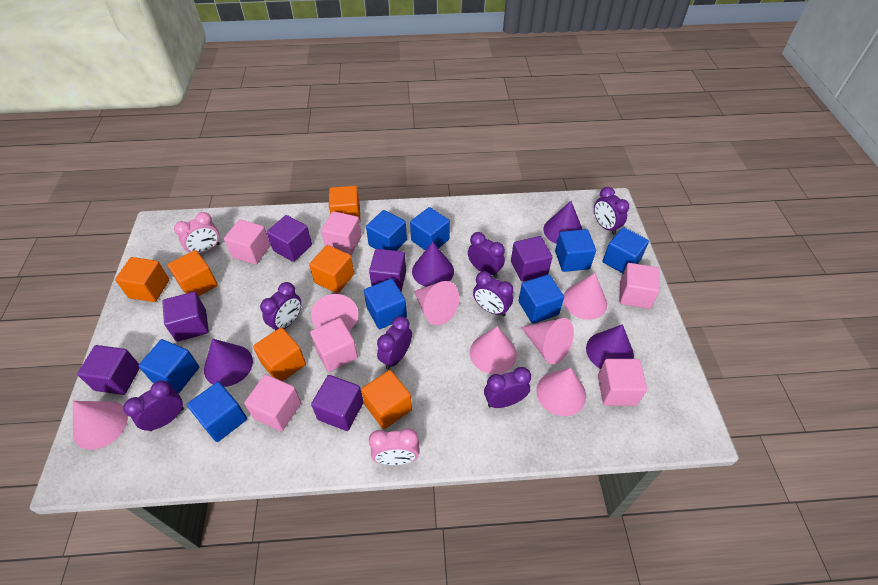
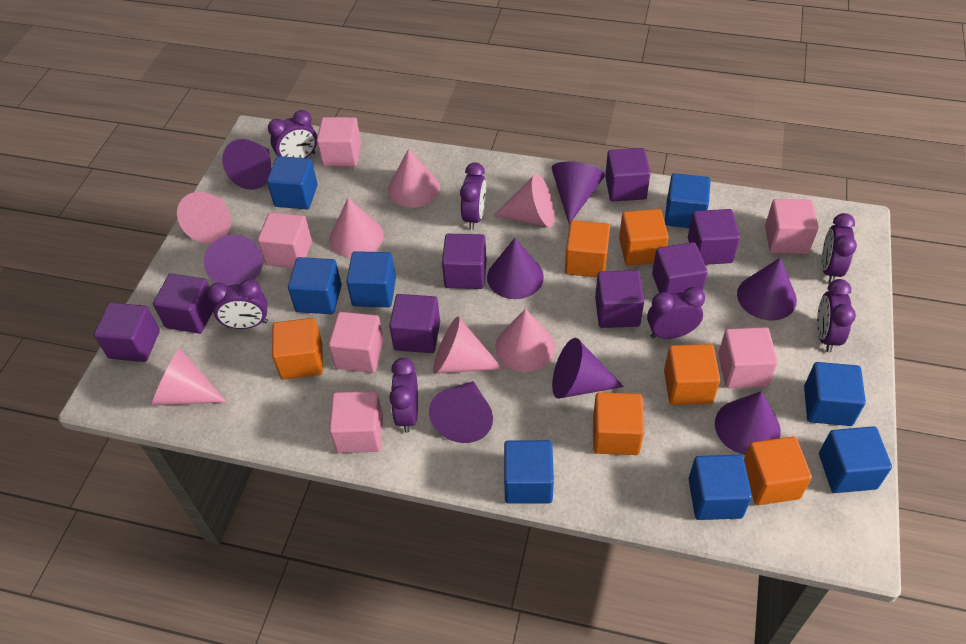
pink clock: [174,212,220,254] [369,428,420,465] = 2 -> none = 0
purple cone: [204,339,253,387] [412,242,454,287] [543,201,583,244] [586,324,634,369] = 4 -> [204,235,263,286] [222,139,271,190] [429,381,493,443] [487,238,544,299] [552,161,605,224] [552,338,624,399] [715,391,781,455] [737,258,797,320] = 8
purple cube: [77,345,140,395] [162,292,209,342] [267,215,312,262] [311,375,363,431] [369,249,406,291] [511,236,552,282] = 6 -> [94,303,160,362] [153,273,213,334] [389,294,440,353] [442,234,486,289] [595,270,644,328] [605,148,651,202] [652,242,708,294] [688,209,740,265] = 8

